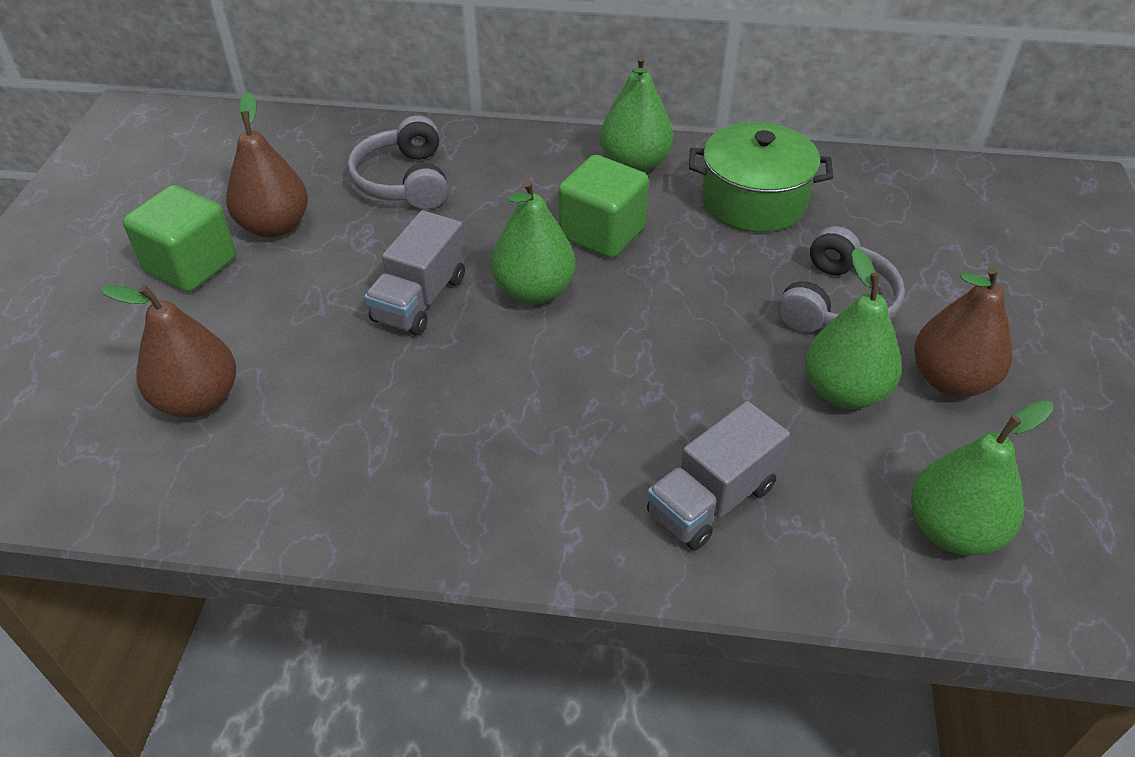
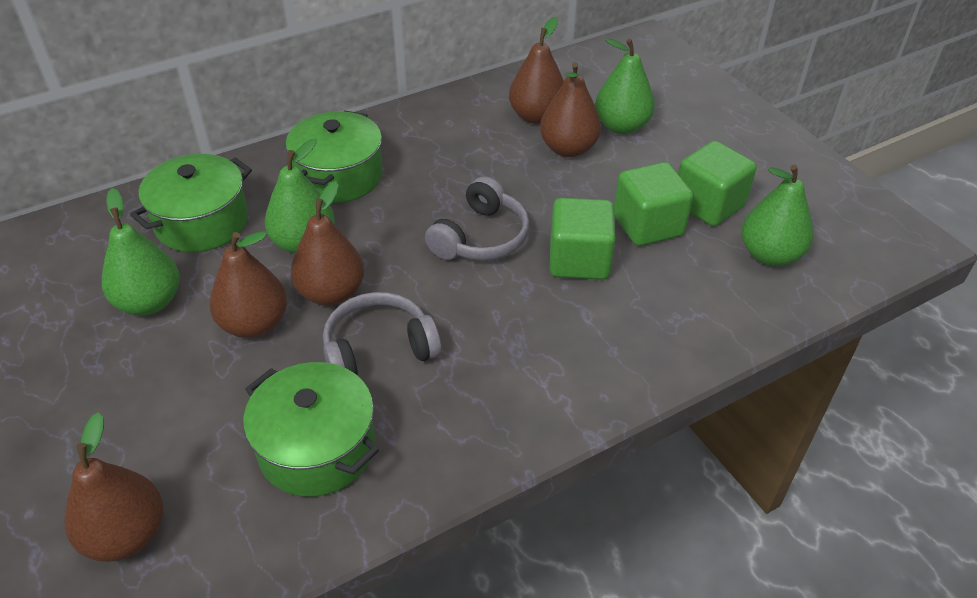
brown pear: [100,285,236,418] [226,92,308,238] [914,266,1013,397] = 3 -> [64,412,163,562] [209,231,287,338] [291,181,364,306] [509,17,564,124] [540,62,601,157] = 5
green cube: [123,185,236,292] [558,155,649,258] = 2 -> [550,198,616,280] [614,162,693,246] [678,141,757,226] = 3
green pot: [689,122,833,232] = 1 -> [130,154,252,252] [243,362,379,497] [286,110,383,203] = 3
grey truck: [364,210,466,335] [647,401,790,550] = 2 -> none = 0

